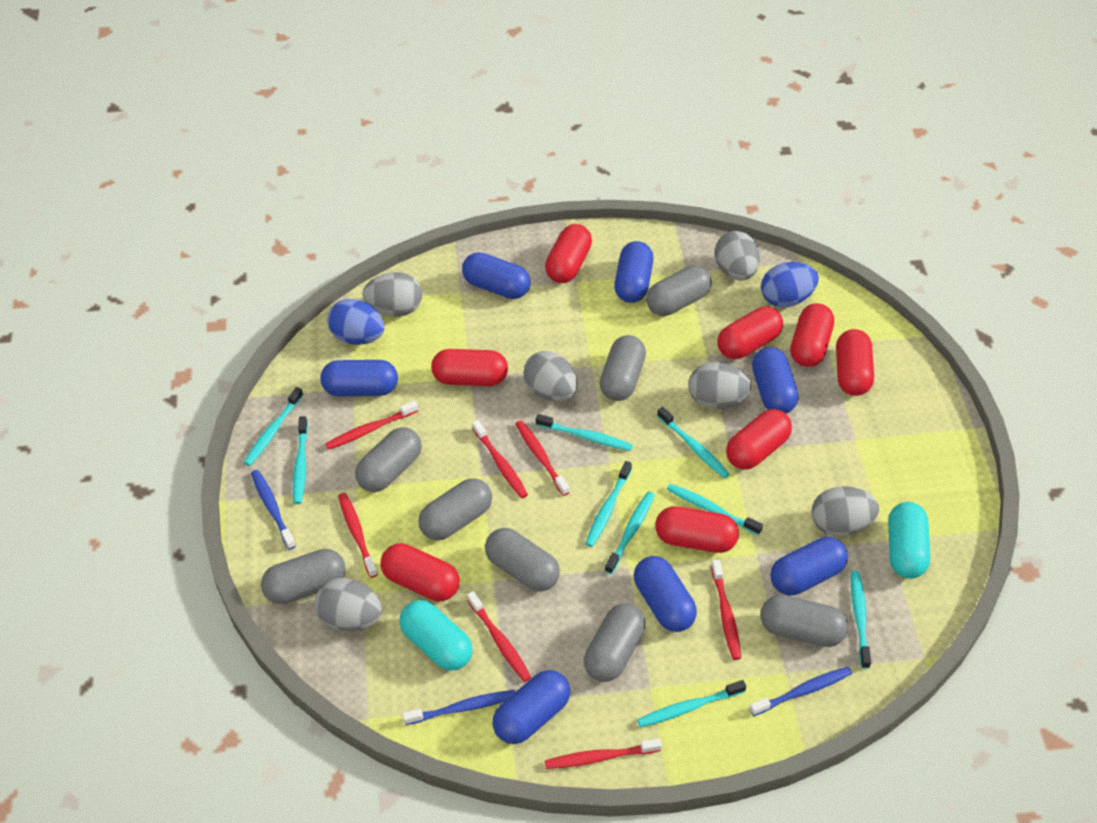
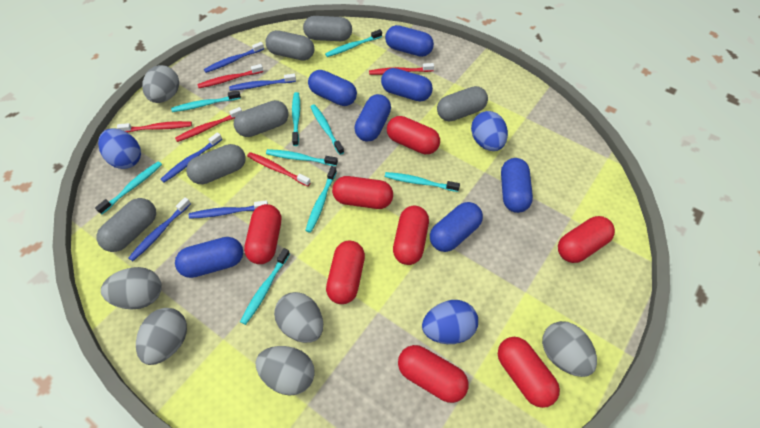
blue egg: [327,299,384,345] [761,262,819,308] = 2 -> [98,128,141,169] [422,300,478,344] [471,111,508,151] = 3
blue toothbrush: [251,470,296,550] [402,690,515,725] [749,667,852,716] = 3 -> [128,197,191,261] [160,132,222,183] [189,200,268,219] [204,42,264,73] [229,73,296,91] = 5
grey capsule: [261,549,346,604] [355,427,422,492] [418,478,492,540] [485,528,560,592] [584,603,645,682] [600,335,646,401] [646,265,712,316] [760,595,848,647] = 8 -> [96,198,156,252] [186,144,246,184] [234,100,289,137] [266,30,314,61] [303,16,352,41] [437,86,488,121] = 6
red toothbrush: [325,400,418,450] [338,493,378,578] [467,591,531,682] [472,420,528,499] [515,420,570,496] [545,738,662,769] [711,560,741,660] = 7 -> [117,121,192,133] [175,107,242,142] [197,64,263,88] [247,152,311,186] [369,63,434,75] = 5
turquoise capsule: [399,600,472,671] [888,502,930,579] = 2 -> none = 0

